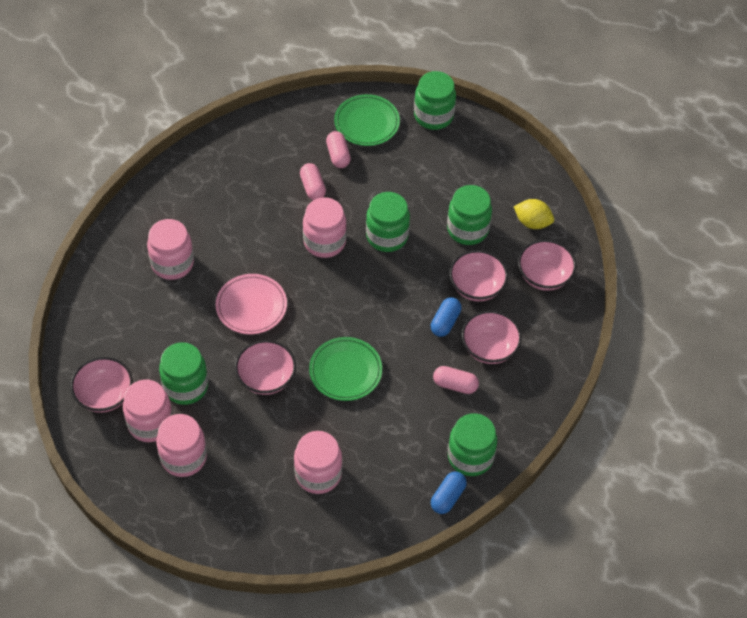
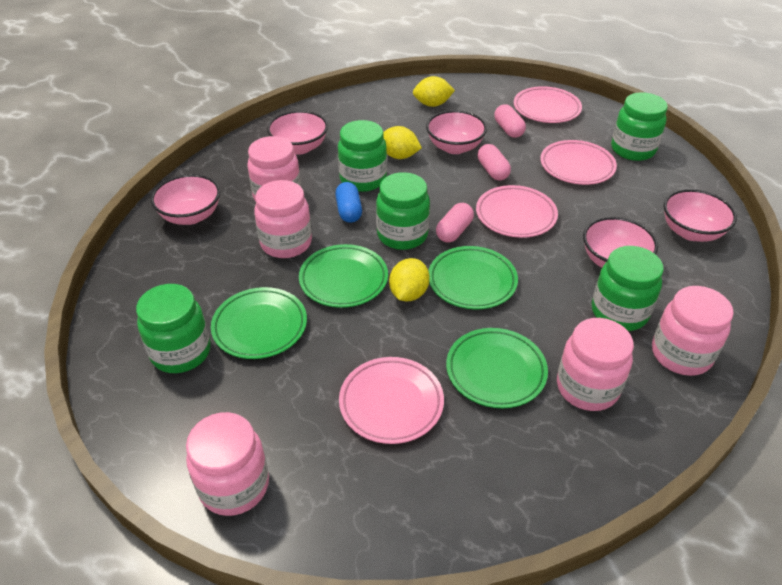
blue capsule: [431,297,462,337] [431,471,467,514] = 2 -> [335,182,362,223] = 1
green plate: [309,337,382,401] [334,94,400,146] = 2 -> [211,287,307,359] [299,244,388,308] [429,246,518,309] [446,328,548,408] = 4
pink plate: [216,274,287,334] = 1 -> [339,357,444,444] [476,185,558,238] [514,86,582,123] [540,140,617,185] = 4
yellow lemon: [514,199,554,229] = 1 -> [383,126,422,159] [389,258,430,301] [413,76,455,107] = 3

